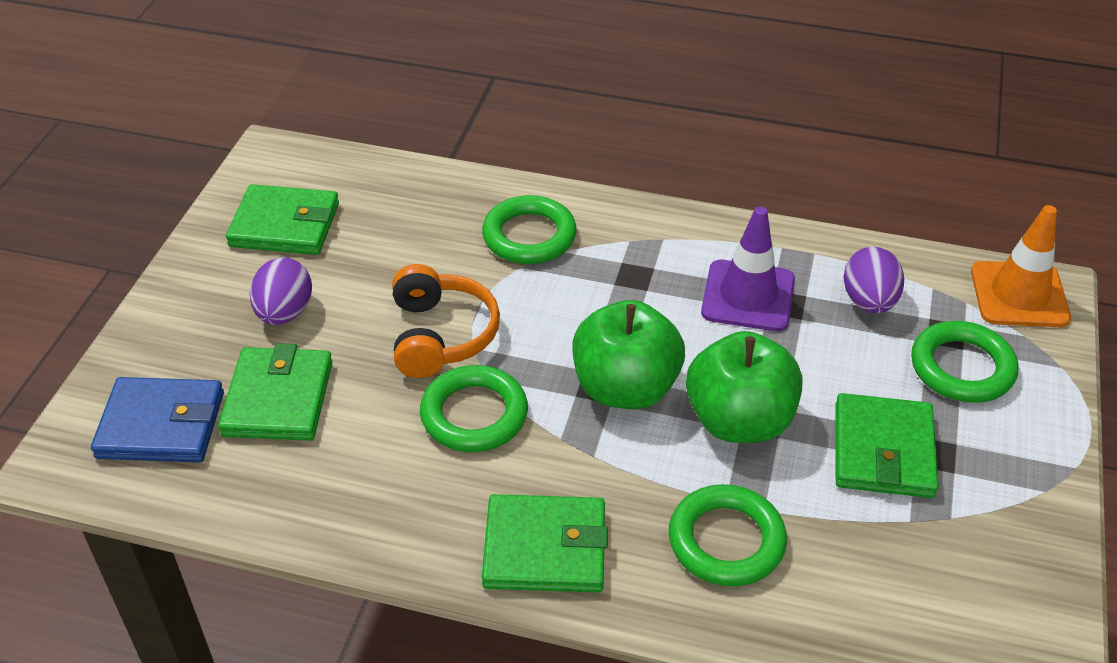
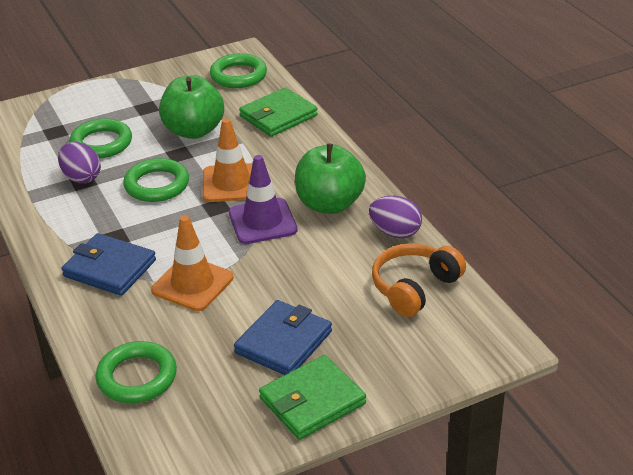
blue wallet: [91,377,224,462] = 1 -> [62,233,156,296] [234,300,332,375] = 2
green wallet: [218,343,333,441] [226,184,339,255] [482,494,608,593] [835,393,939,498] = 4 -> [239,87,318,137] [259,355,366,440] = 2
orange traffic cone: [971,205,1071,327] = 1 -> [151,215,234,311] [203,118,253,202] = 2

